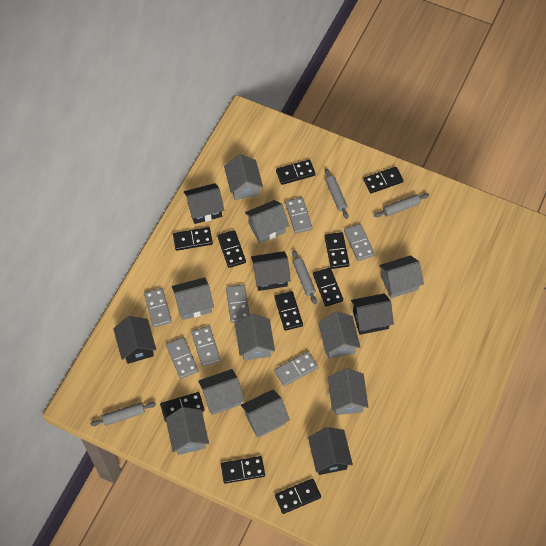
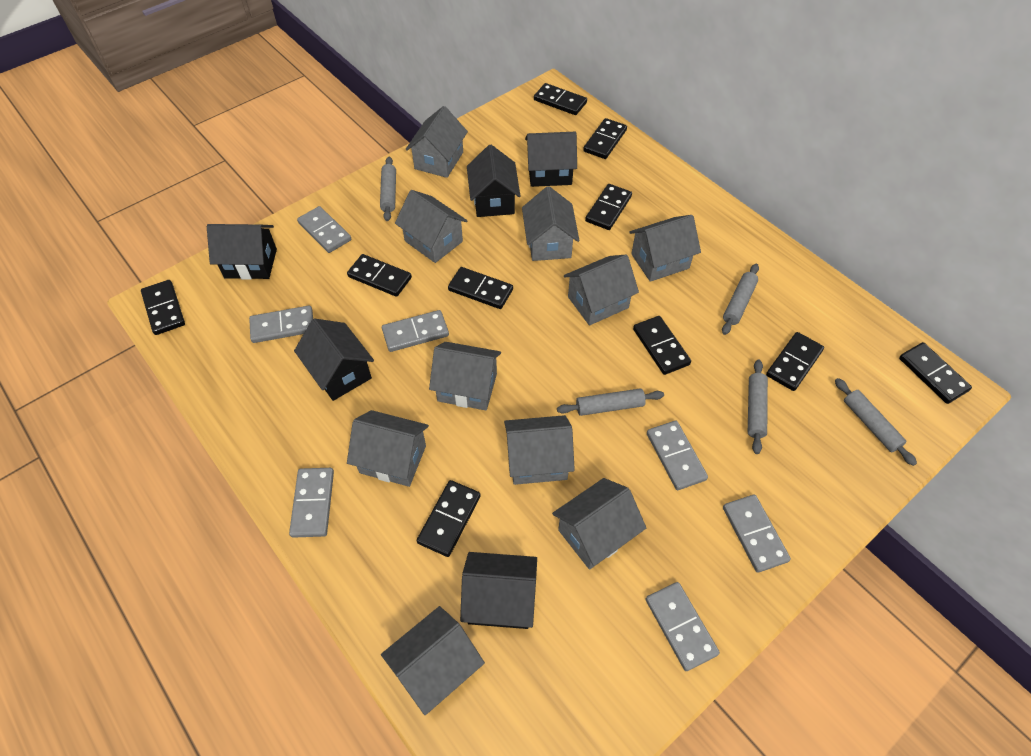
grey rolling pin: [90,402,156,426] [292,250,317,304] [325,168,348,219] [374,194,429,217] = 4 -> [380,157,396,221] [557,388,664,416] [722,264,759,335] [748,359,768,454] [835,378,917,466] = 5

